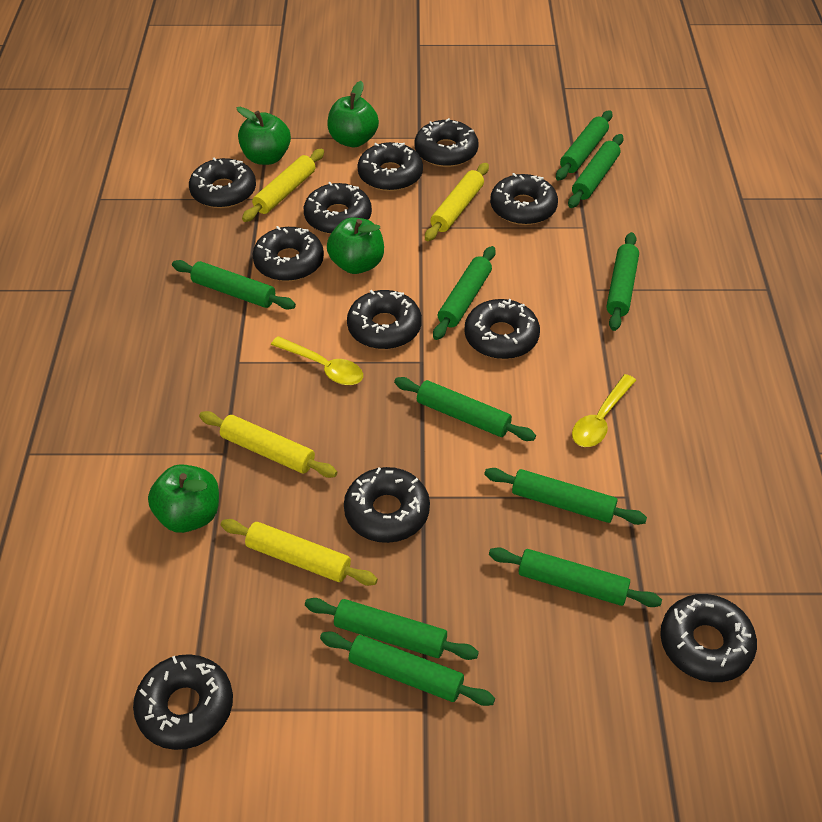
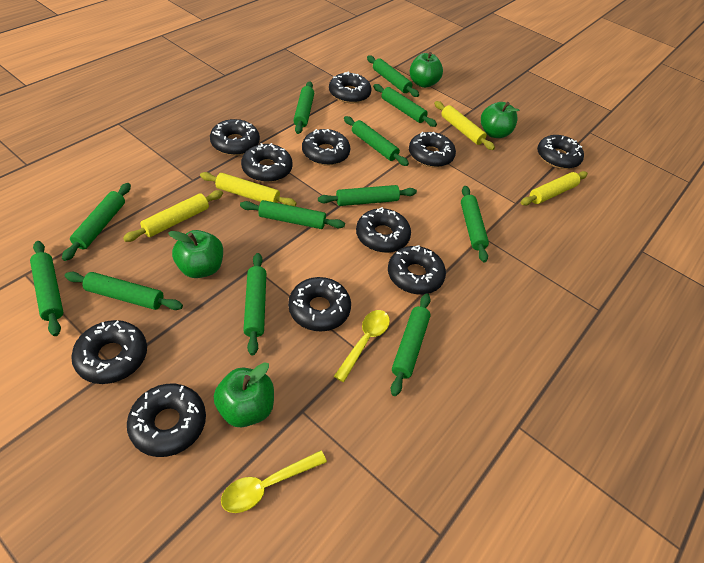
green rolling pin: [172,260,296,310] [305,598,479,660] [320,631,495,706] [394,377,536,441] [433,246,496,340] [484,468,647,525] [489,547,662,607] [556,110,613,181] [568,134,624,208] [606,232,639,331] = 10 -> [30,241,63,336] [62,183,131,261] [65,272,183,310] [240,200,345,229] [243,253,266,355] [293,81,314,134] [318,185,417,206] [344,116,409,166] [367,55,419,97] [373,84,437,127] [391,293,431,396] [461,186,489,263] = 12

